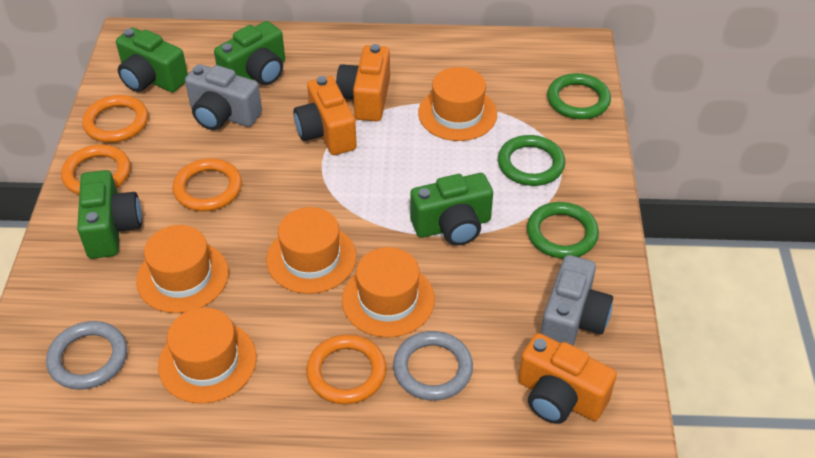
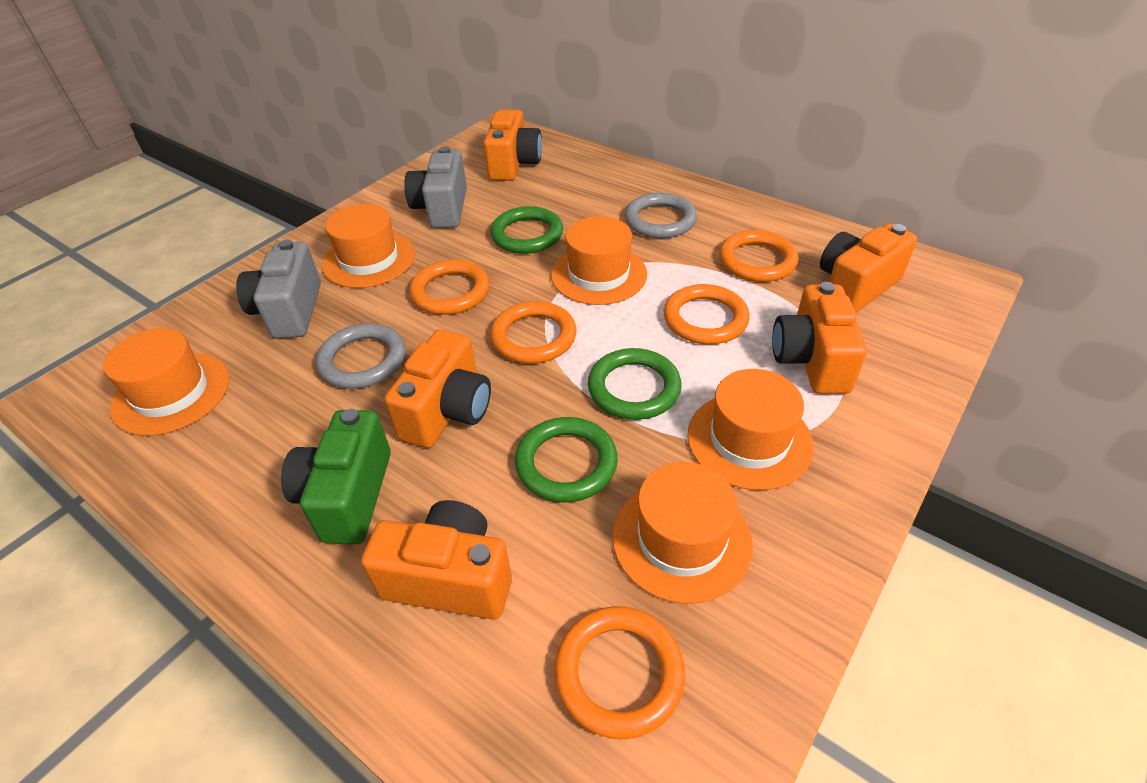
green camera: [77,170,142,259] [116,28,188,92] [214,21,285,85] [410,173,493,246] = 4 -> [281,409,391,544] = 1
orange camera: [293,76,357,155] [336,44,390,121] [518,333,617,424] = 3 -> [361,500,512,620] [384,329,491,448] [483,109,542,181] [772,282,867,394] [820,224,917,313] = 5
orange ring: [61,144,131,195] [82,95,148,143] [172,158,242,211] [306,334,387,404] = 4 -> [409,260,490,315] [490,301,577,364] [554,606,685,739] [664,284,750,344] [719,230,799,282] = 5

